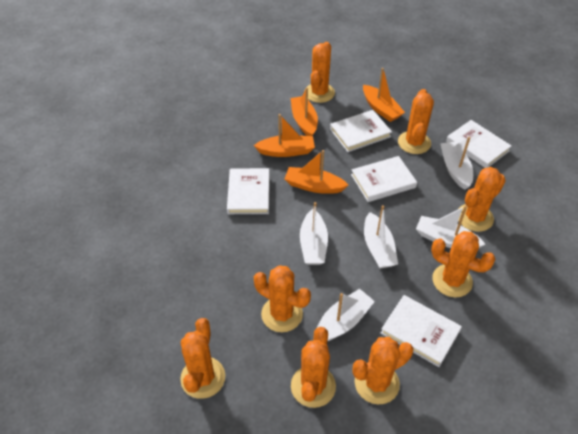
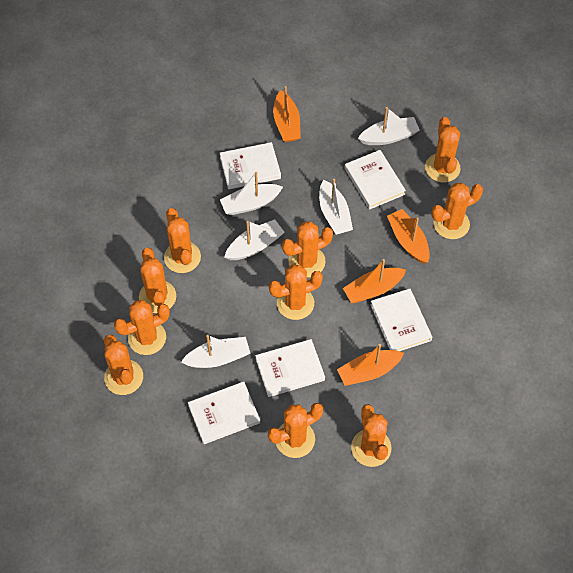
orange cactus: [180,318,225,399] [254,265,311,332] [291,327,336,408] [304,42,335,103] [352,337,413,404] [398,89,434,154] [431,231,496,297] [458,167,506,232] = 8 -> [104,335,143,395] [114,300,170,355] [139,248,176,313] [164,208,201,273] [268,403,323,458] [269,265,323,320] [282,222,333,277] [351,404,392,467] [425,117,461,182] [431,183,483,239] = 10

